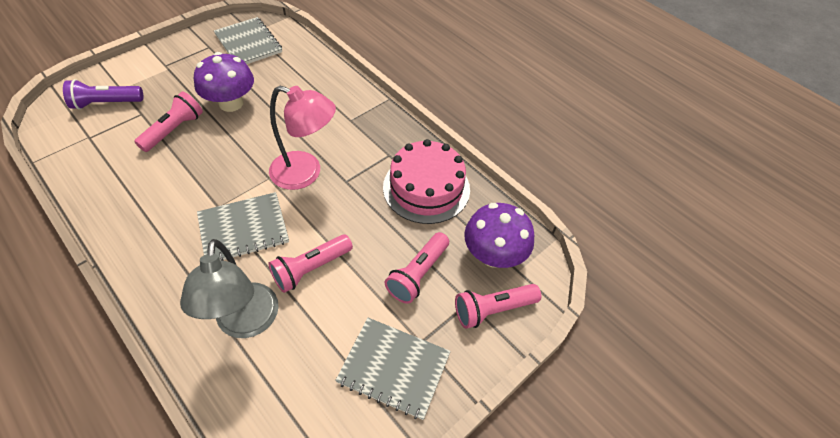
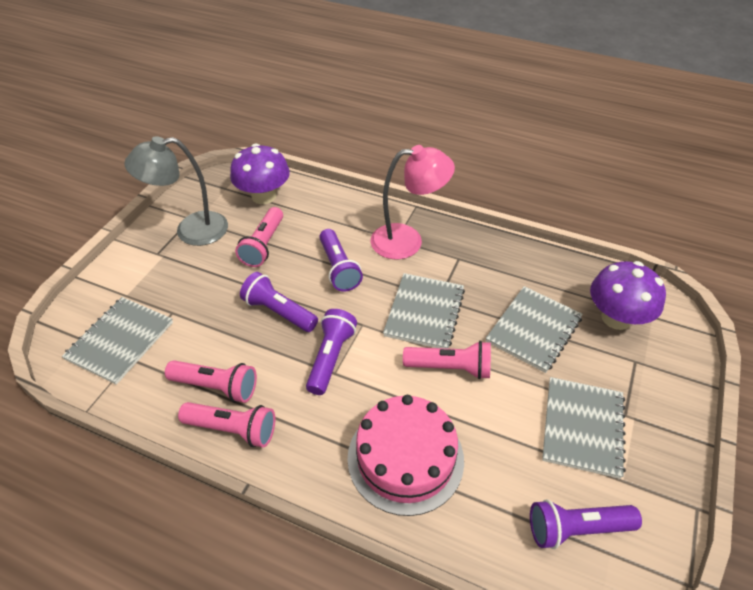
grey notebook: [197,192,289,261] [214,17,282,64] [335,318,451,420] = 3 -> [62,297,173,385] [383,273,465,349] [486,286,583,373] [542,377,626,479] = 4
purple flashlight: [63,79,143,110] = 1 -> [240,272,318,332] [306,309,357,395] [319,229,363,292] [530,499,642,549] = 4

